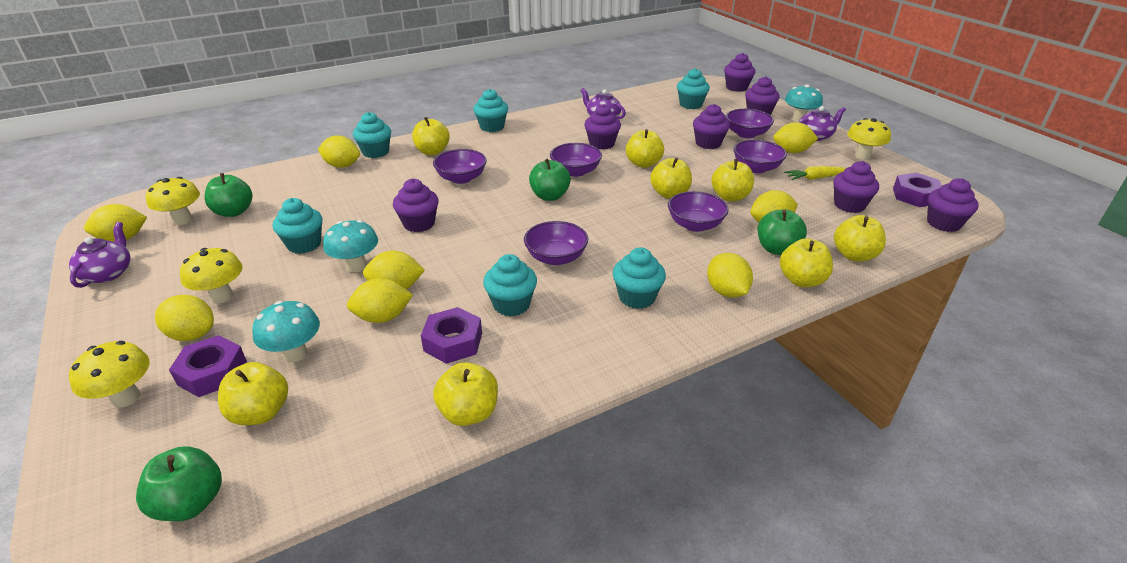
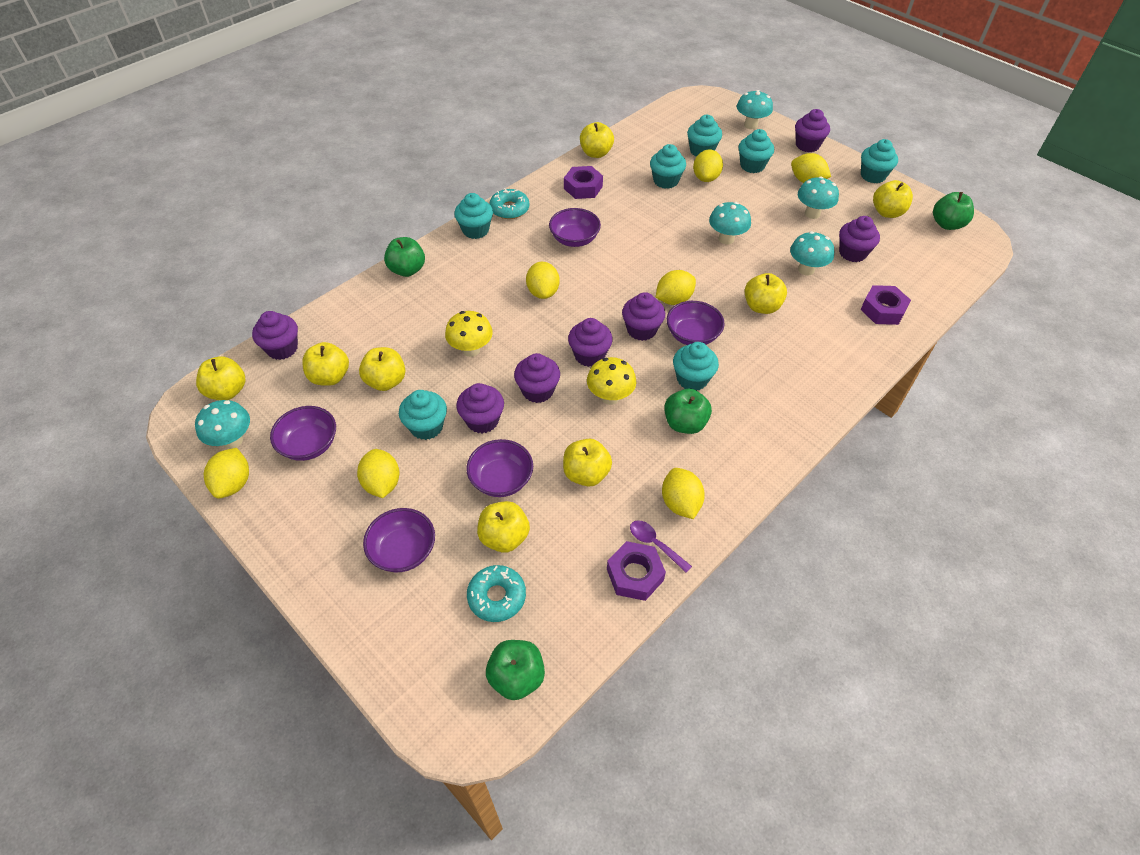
purple bowl: [433,149,487,184] [524,221,588,265] [550,143,602,177] [668,191,729,232] [726,109,774,138] [733,140,787,173] = 6 -> [270,406,336,461] [363,508,435,572] [466,439,533,497] [549,208,601,247] [667,301,725,345] = 5
purple spoon: none = 0 -> [630,520,692,573] = 1
purple teapot: [69,222,130,288] [581,88,626,119] [799,106,846,141] = 3 -> none = 0
turquoise cupcake: [273,198,322,254] [353,112,391,158] [473,89,508,132] [483,254,537,316] [613,247,666,309] [677,68,710,109] = 6 -> [399,390,447,440] [454,193,493,239] [650,144,686,189] [673,342,719,391] [687,115,722,157] [738,129,774,173] [861,139,898,183] = 7
turquoise donut: none = 0 -> [467,565,526,622] [489,188,530,219] = 2
turquoise mushroom: [252,301,320,363] [323,220,378,272] [785,84,823,122] = 3 -> [195,400,250,449] [709,202,751,245] [737,90,773,129] [790,231,834,276] [798,176,839,219] = 5
yellow carrot: [784,166,846,180] = 1 -> none = 0
yellow lemon: [84,204,147,242] [155,295,214,341] [318,136,360,168] [347,278,413,323] [363,251,425,289] [707,253,753,298] [750,190,798,222] [773,122,818,153] = 8 -> [204,448,249,499] [357,449,400,498] [526,262,560,299] [656,270,696,305] [662,468,705,519] [693,150,723,182] [791,153,831,183] = 7
yellow mushroom: [69,341,150,408] [146,177,200,225] [180,248,243,303] [847,118,891,160] = 4 -> [445,311,493,357] [587,357,637,405] = 2

